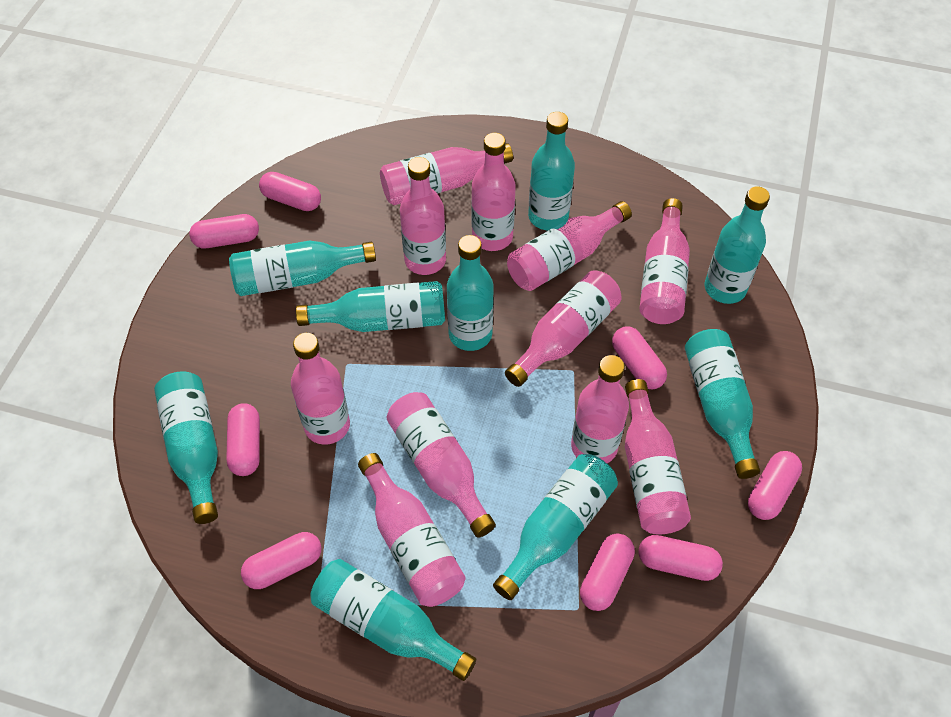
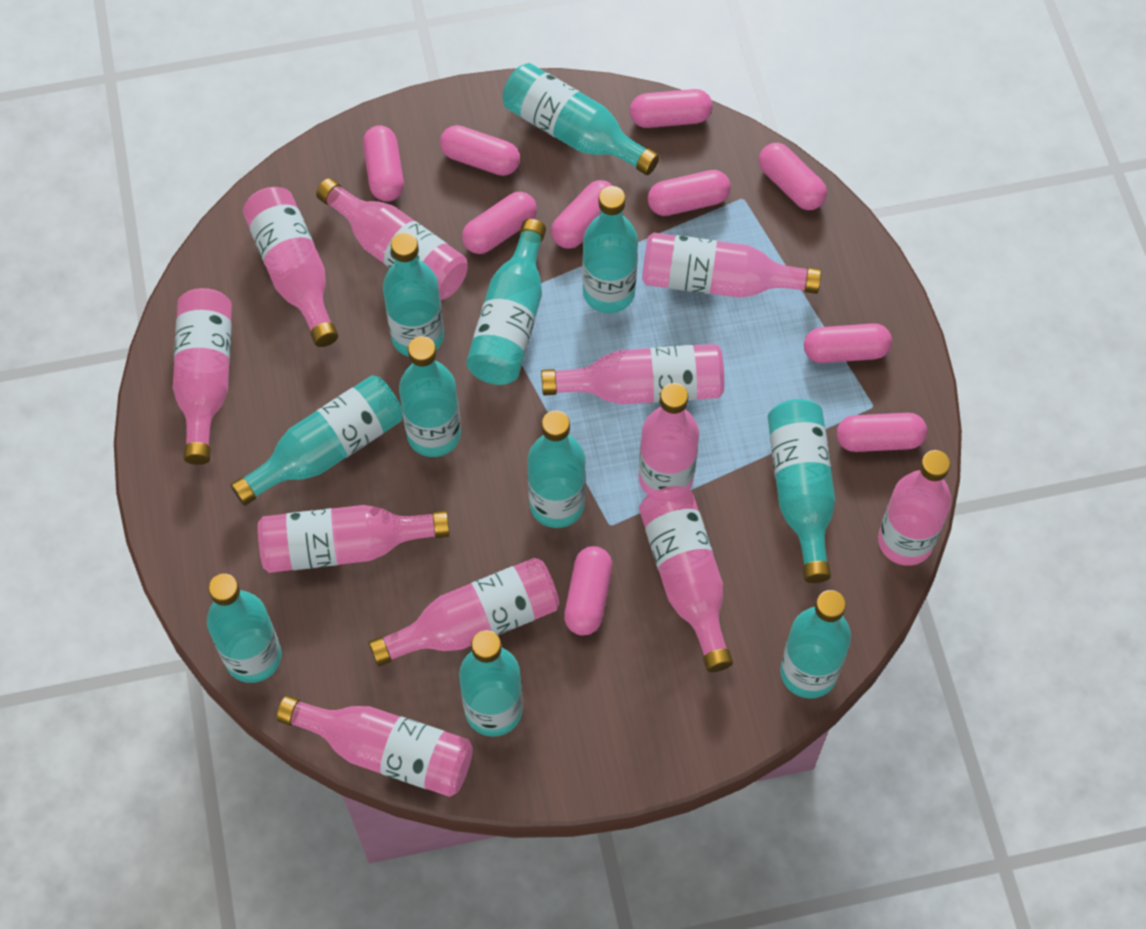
pink capsule: [189,214,259,248] [226,403,260,476] [241,532,321,589] [259,172,321,211] [580,533,635,611] [612,326,667,389] [639,535,723,581] [748,451,802,520] = 8 -> [363,125,404,202] [440,125,520,176] [462,192,537,254] [551,180,613,249] [564,546,612,635] [630,89,712,128] [648,170,731,216] [759,143,827,210] [804,323,892,363] [837,413,927,452] = 10
turquoise bottle: [154,371,218,524] [229,241,376,296] [296,281,445,332] [310,559,476,681] [447,235,494,351] [493,454,618,600] [528,112,575,230] [685,329,760,479] [705,186,770,304] = 9 -> [207,574,282,683] [231,375,403,506] [383,233,444,357] [399,336,461,457] [459,630,523,737] [466,219,546,385] [502,63,659,175] [527,411,586,528] [582,186,638,313] [768,399,835,583] [780,590,851,699] = 11

